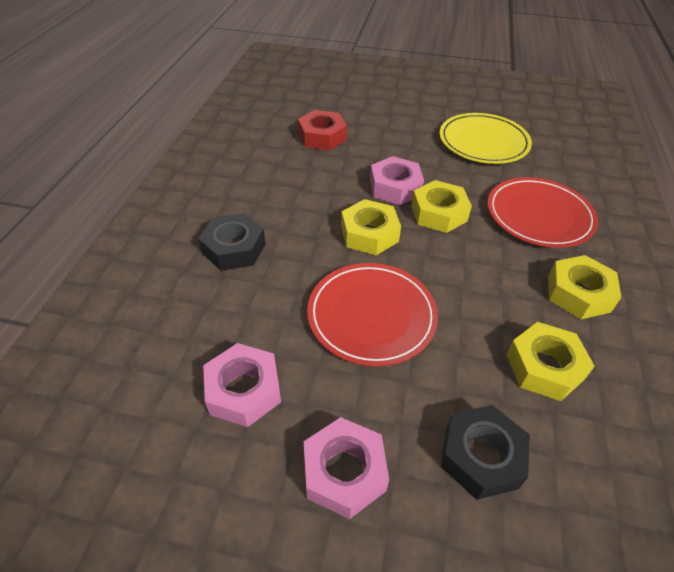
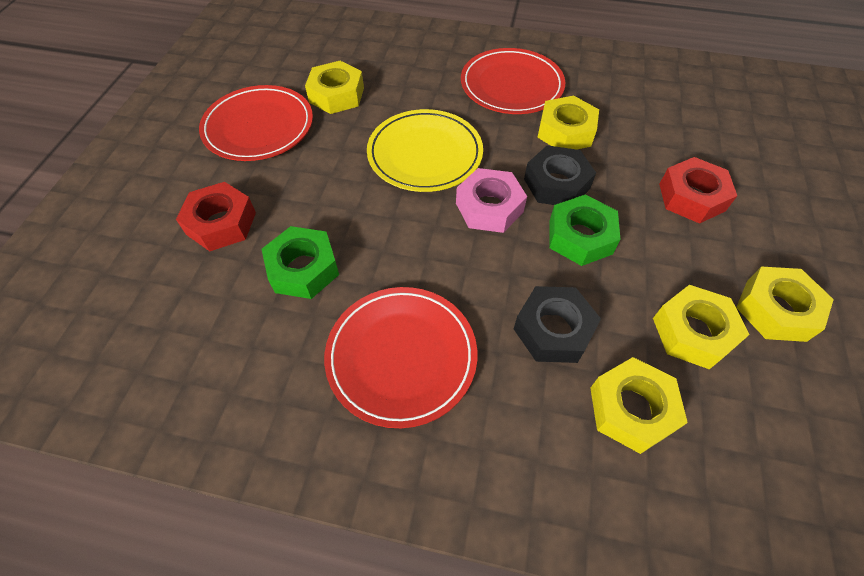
green nut: none = 0 -> [261,226,339,299] [549,195,621,266] = 2
pink nut: [203,343,281,427] [304,417,389,519] [370,156,424,205] = 3 -> [456,168,527,233] = 1
red nut: [298,110,347,151] = 1 -> [176,182,256,251] [659,157,737,224] = 2
red plate: [307,263,438,366] [487,177,598,248] = 2 -> [199,85,313,161] [324,287,477,428] [461,48,565,114] = 3
yellow nut: [341,199,401,255] [411,180,472,233] [506,322,595,401] [548,255,621,319] = 4 -> [305,61,364,114] [537,96,599,149] [590,357,688,454] [653,285,750,369] [736,266,834,342] = 5

